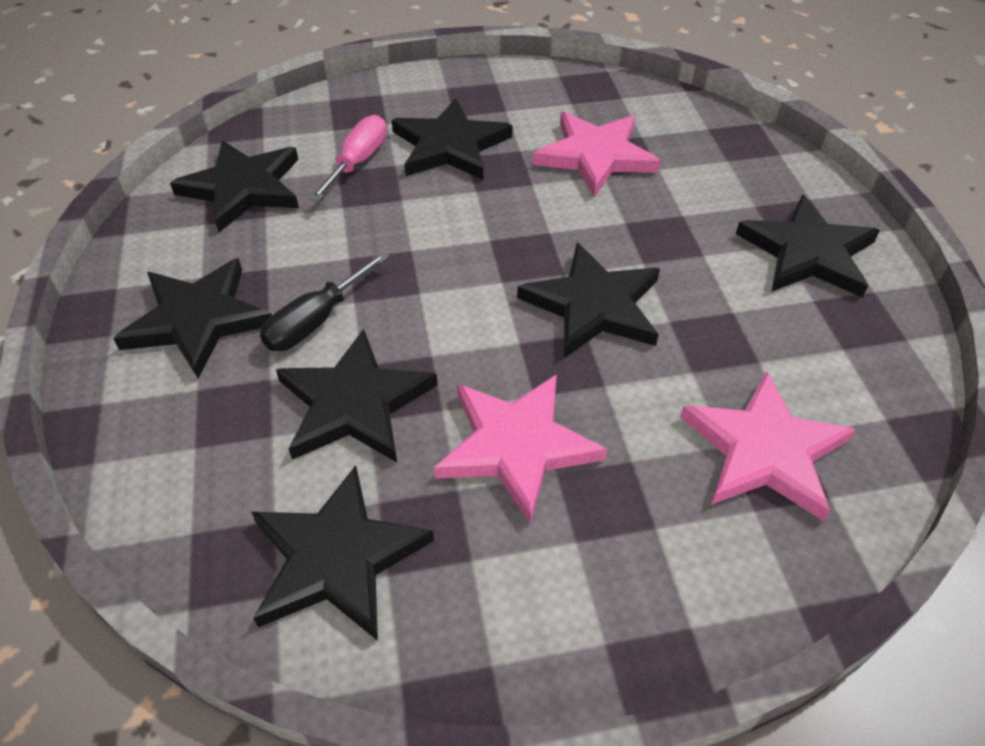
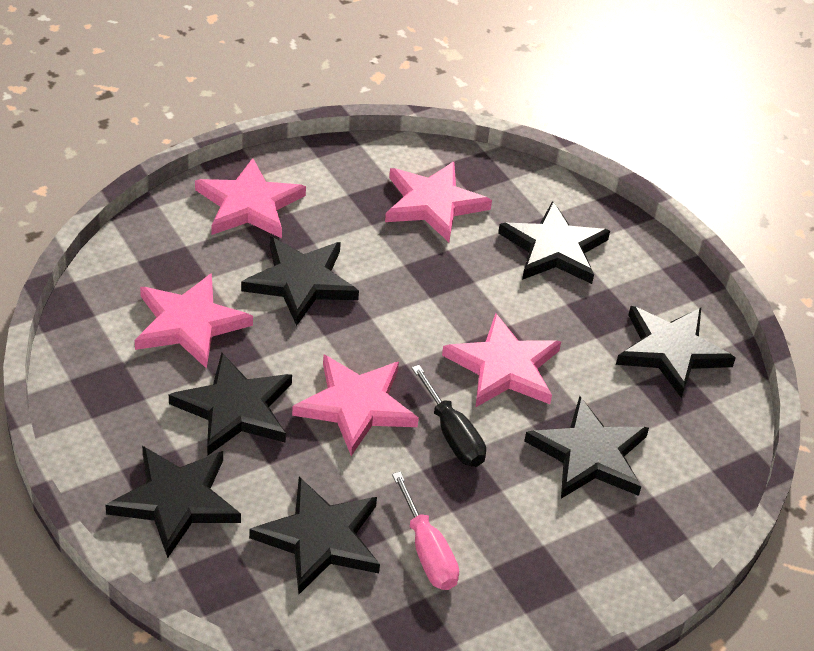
pink star: [434,374,607,524] [533,112,661,197] [680,372,856,521] = 3 -> [135,273,253,369] [195,158,306,239] [292,355,419,456] [385,162,492,242] [442,313,561,408] = 5

